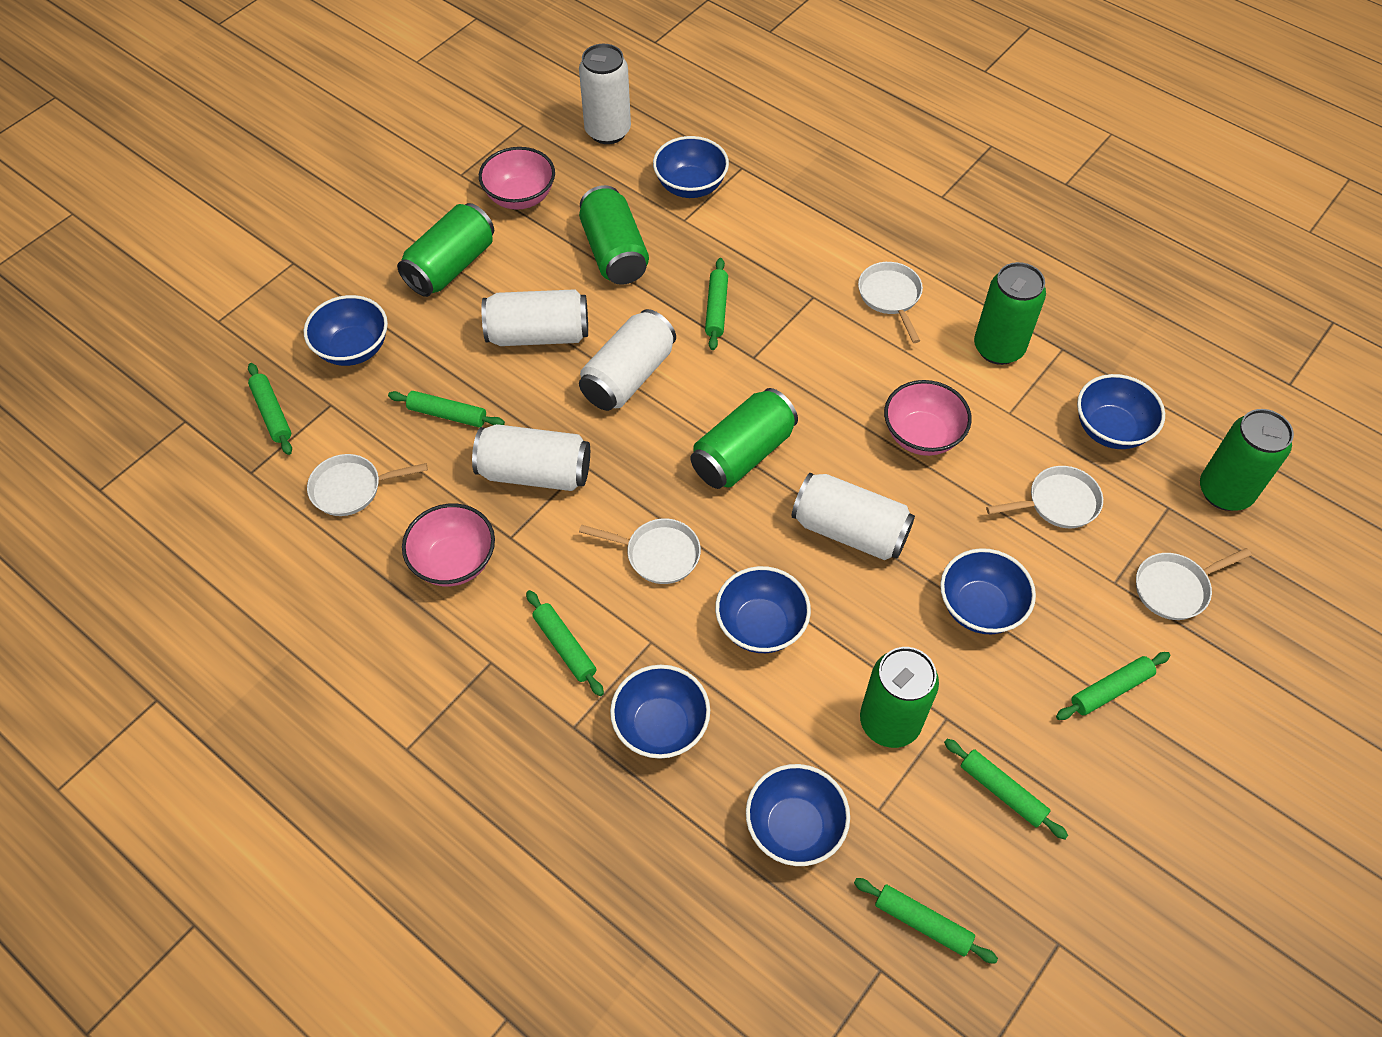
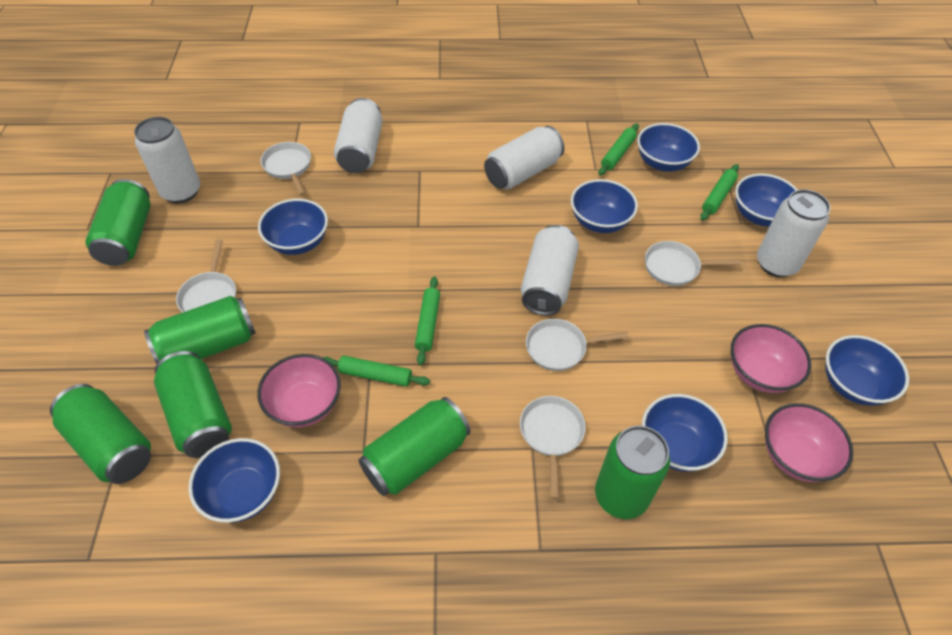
green rolling pin: [248,363,292,455] [388,391,505,427] [526,590,604,696] [705,258,728,350] [854,878,998,964] [944,739,1068,839] [1056,652,1171,720] = 7 -> [323,356,430,387] [415,277,440,365] [599,124,639,176] [700,164,739,221] = 4

